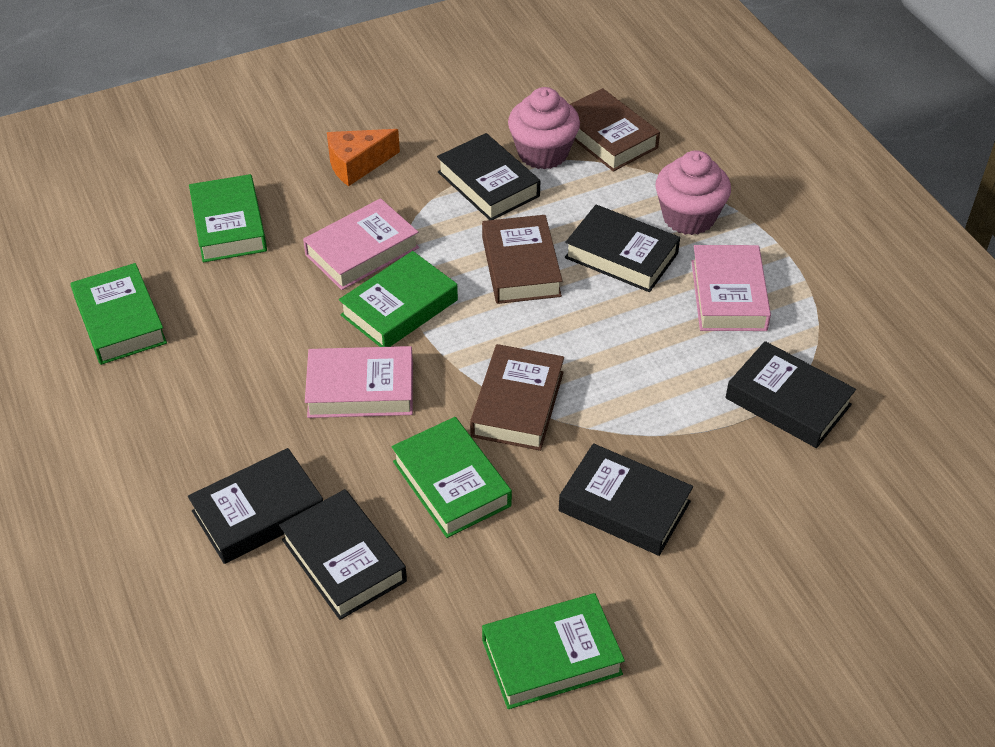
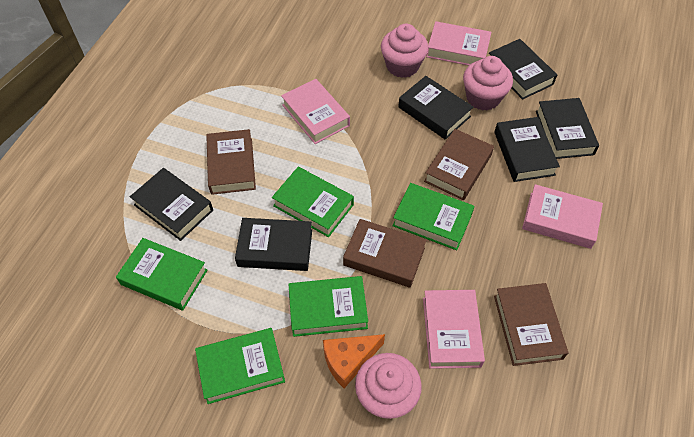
brown book: [470,344,564,451] [482,215,562,304] [570,88,660,172] = 3 -> [206,129,256,195] [343,219,426,288] [424,129,494,200] [494,283,568,366] = 4
pink book: [303,198,419,290] [305,346,413,418] [691,245,771,331] = 3 -> [281,79,350,144] [423,290,485,369] [426,21,492,66] [522,184,603,249] = 4
pink cupcake: [508,87,580,170] [655,150,731,235] = 2 -> [355,353,422,419] [381,24,429,78] [463,56,513,110] = 3

